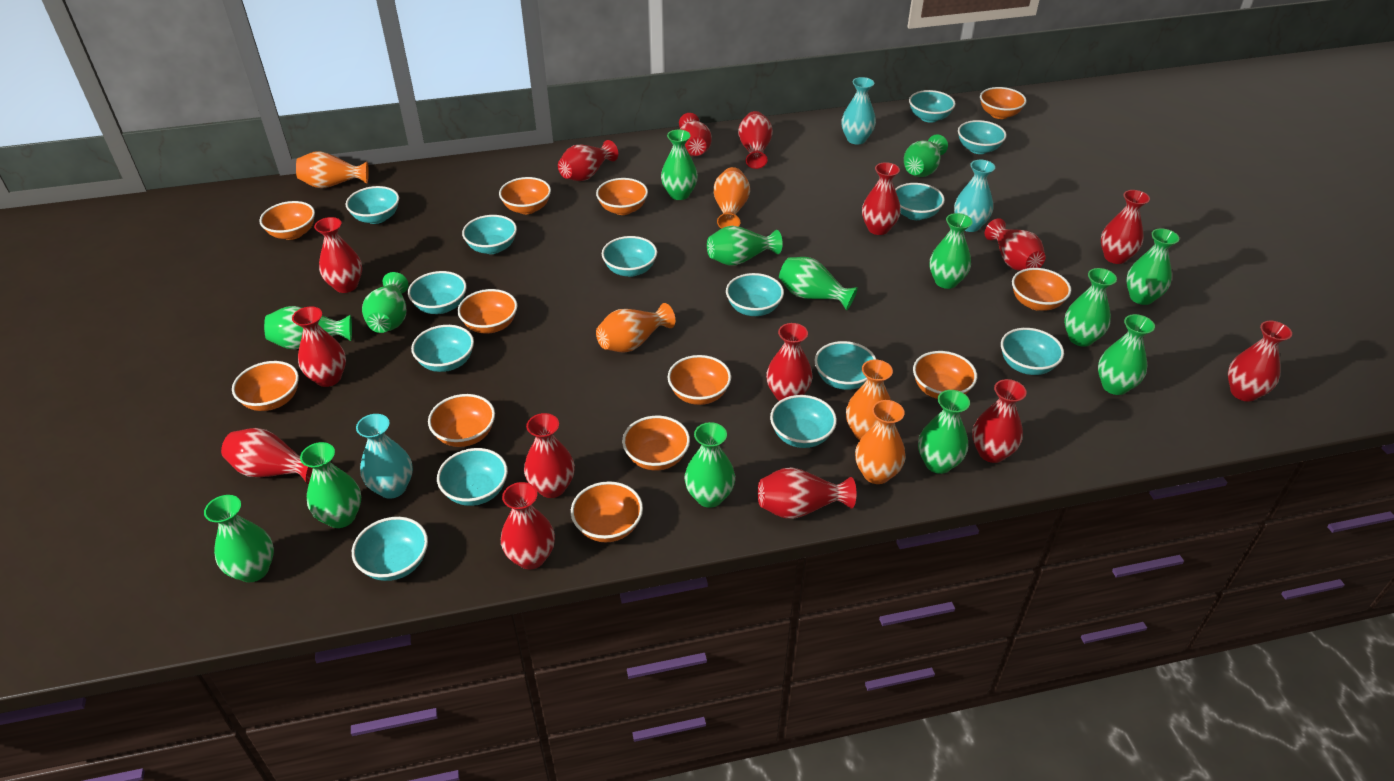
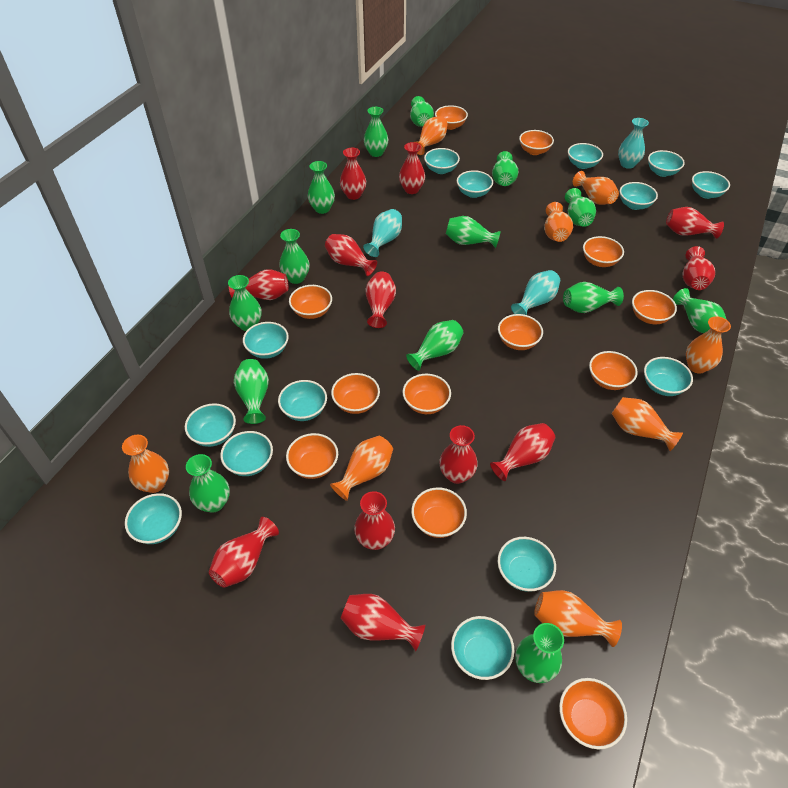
orange vase: [296,151,369,188] [596,303,675,353] [713,167,750,229] [846,359,893,440] [855,400,906,484] = 5 -> [122,435,169,493] [330,436,393,501] [415,116,448,155] [534,590,622,647] [544,202,573,242] [573,171,619,205] [612,397,683,451] [686,316,731,374] = 8
red vase: [221,428,313,485] [292,306,346,387] [314,217,362,293] [501,482,555,569] [524,413,575,498] [558,140,618,181] [679,113,712,156] [738,111,773,169] [758,467,856,519] [766,323,813,401] [862,162,901,235] [972,379,1027,463] [985,218,1045,271] [1101,190,1150,264] [1228,321,1292,402] = 15 -> [209,517,279,588] [229,269,289,300] [325,234,377,276] [340,148,366,200] [341,594,426,651] [354,491,395,550] [365,272,396,328] [399,142,425,194] [439,425,478,484] [490,423,555,481] [666,207,724,239] [682,246,715,290] = 12

